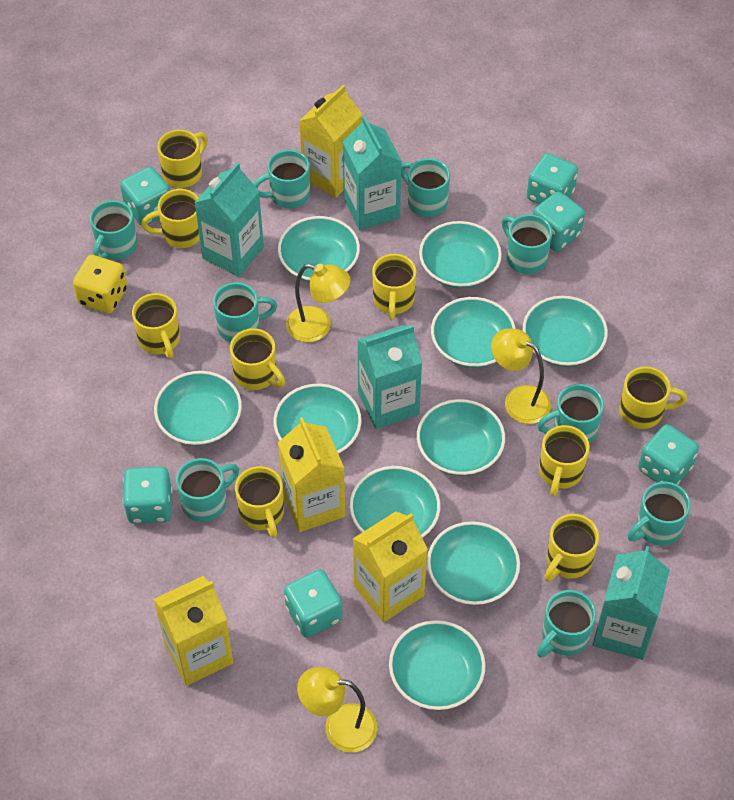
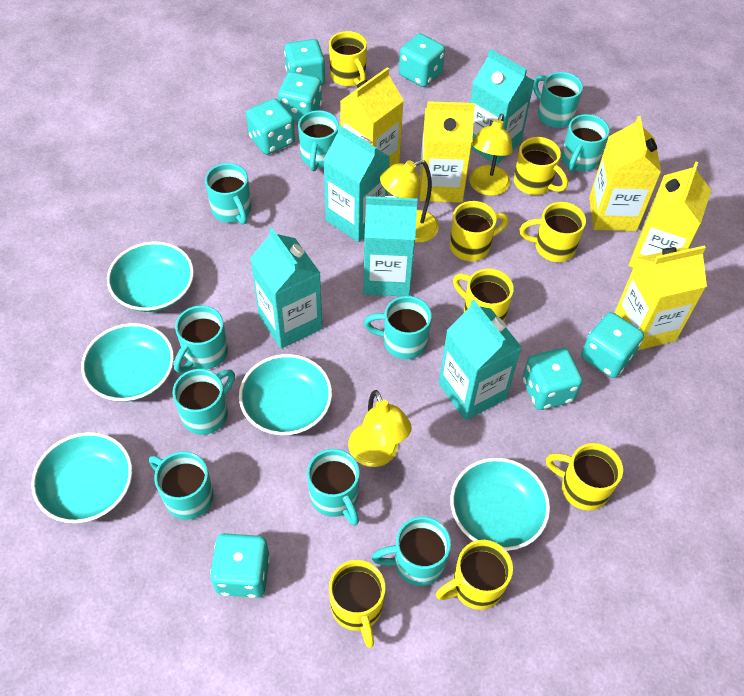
turquoise bowl: [154,371,242,446] [273,384,362,454] [278,216,360,282] [349,466,441,538] [389,620,486,710] [417,399,505,476] [419,221,502,288] [427,521,520,605] [431,297,516,368] [523,296,608,367] = 10 -> [31,432,132,523] [81,323,174,402] [107,241,194,312] [239,354,332,435] [450,458,550,551] = 5
turquoise carton: [195,162,264,277] [343,116,402,230] [358,325,422,429] [593,546,670,660] = 4 -> [250,227,322,349] [323,125,390,242] [363,196,417,296] [439,300,522,420] [470,49,534,165] = 5
turquoise dice: [120,167,170,226] [123,466,172,524] [284,570,343,638] [527,153,578,204] [533,191,585,252] [638,424,699,485] = 6 -> [210,533,270,598] [246,98,295,155] [278,72,322,122] [284,39,326,86] [399,34,445,87] [522,348,583,410] [581,312,644,378] = 7
turquoise mug: [90,200,137,260] [176,458,239,522] [213,282,277,342] [253,150,310,208] [401,158,450,217] [502,214,552,274] [537,384,604,443] [537,590,596,657] [628,482,691,546] = 9 -> [149,451,214,520] [173,369,235,435] [174,305,228,373] [205,163,251,224] [298,110,339,171] [307,449,360,526] [364,296,432,359] [372,516,451,586] [533,72,583,128] [562,114,610,172] = 10
yellow carton: [154,576,233,686] [278,417,345,532] [299,84,363,198] [353,511,428,622] = 4 -> [340,67,404,167] [420,101,475,203] [589,116,661,231] [614,245,707,350] [629,162,711,268] = 5
yellow dice: [73,255,127,314] = 1 -> none = 0
yellow mug: [132,293,180,359] [141,189,200,248] [157,130,208,188] [230,328,285,390] [235,466,284,538] [372,254,416,320] [539,425,590,496] [545,514,599,581] [619,366,687,429] = 9 -> [329,31,367,86] [329,560,386,648] [436,540,513,610] [450,201,509,261] [453,268,514,322] [514,137,568,195] [520,202,586,262] [546,443,623,511] = 8

